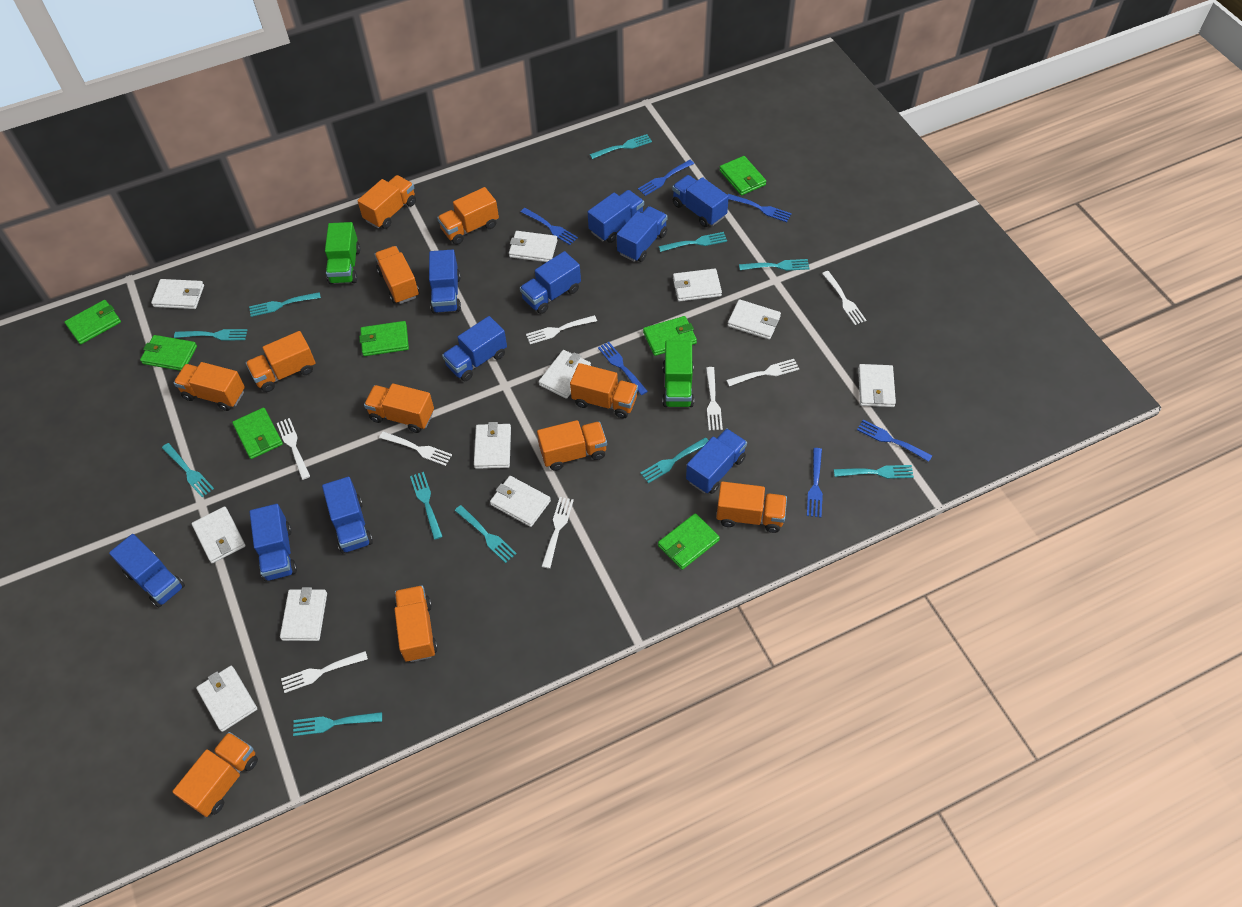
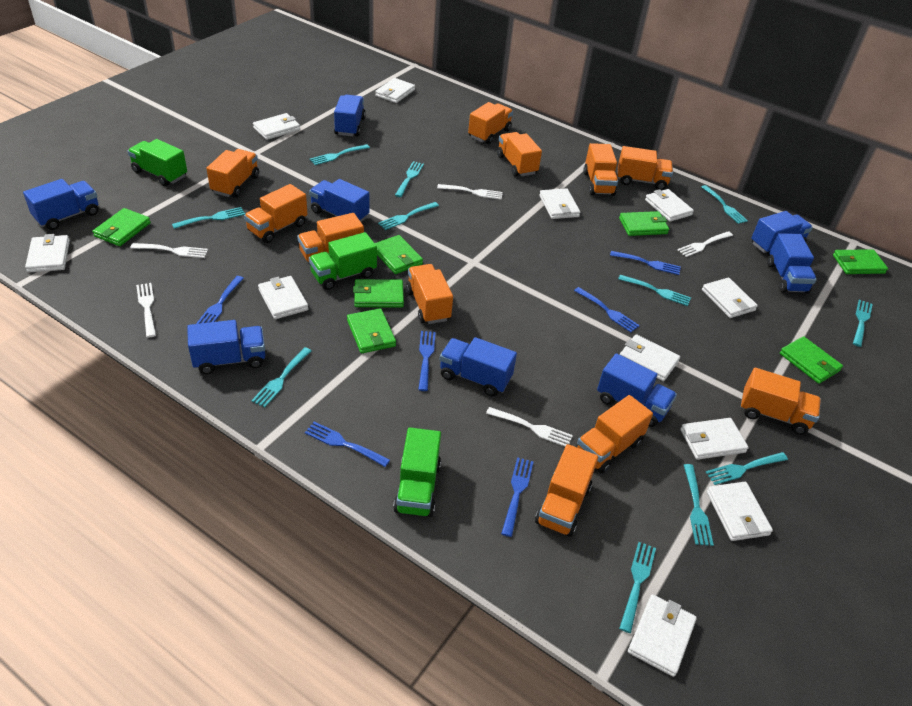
blue truck: [109,534,185,608] [249,504,297,581] [322,477,373,553] [429,249,461,314] [442,316,507,381] [520,251,581,314] [588,190,644,243] [617,206,668,262] [672,175,729,227] [686,428,747,494] = 10 -> [23,179,99,230] [187,320,265,374] [309,179,369,222] [334,95,366,137] [440,337,517,397] [597,353,677,427] [751,211,813,256] [767,233,817,293] = 8
green truck: [325,222,360,284] [662,341,694,407] = 2 -> [127,139,187,186] [309,232,377,290] [393,427,441,517] = 3
white fork: [277,418,310,480] [281,651,368,693] [379,431,452,466] [526,315,597,344] [541,497,574,569] [706,367,723,430] [726,359,799,386] [822,271,866,325] = 8 -> [130,243,208,258] [136,283,156,337] [437,184,503,200] [486,407,573,447] [678,231,733,257] = 5

